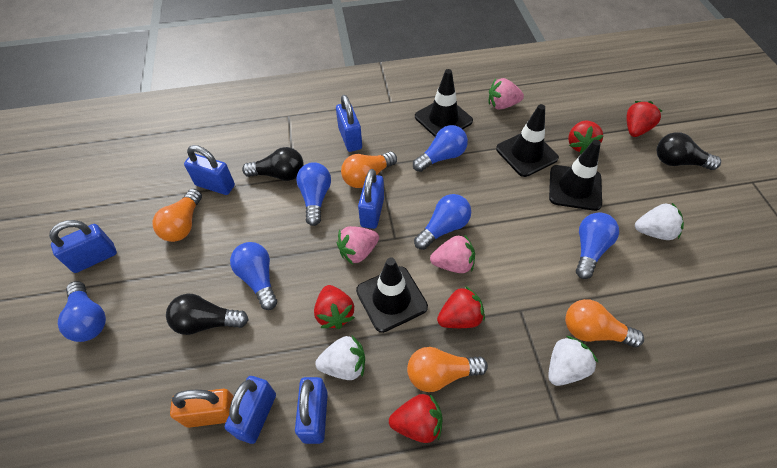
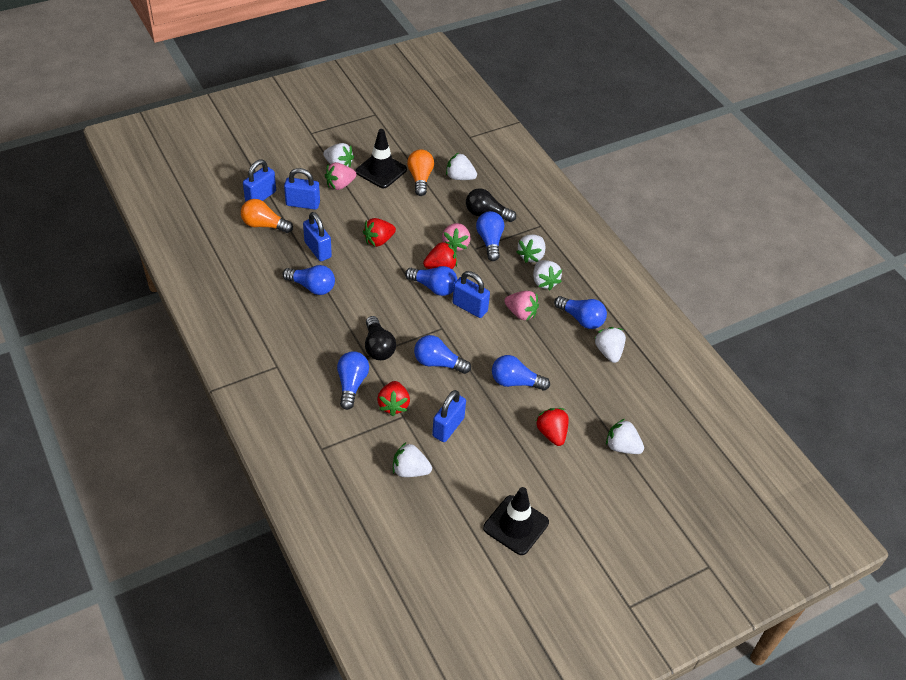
black light bulb: [166,294,248,335] [242,147,304,181] [657,132,721,170] = 3 -> [365,316,396,360] [466,188,516,222] = 2
black traffic cone: [356,258,428,333] [415,69,473,137] [496,104,559,177] [549,140,602,211] = 4 -> [356,129,407,188] [483,487,549,555] = 2
blue light bulb: [58,281,106,342] [230,242,277,310] [296,162,331,226] [413,125,468,172] [414,194,471,250] [576,212,619,279] = 6 -> [282,265,335,295] [337,351,369,410] [405,266,458,296] [414,335,471,374] [476,211,504,261] [492,355,550,391] [554,296,607,329] = 7
blue padlock: [49,220,117,273] [184,145,235,195] [225,376,276,444] [295,377,328,444] [336,95,362,152] [358,169,384,229] = 6 -> [243,159,276,201] [284,168,320,210] [303,212,332,261] [432,390,466,442] [452,271,490,318] = 5
orange light bulb: [152,189,202,242] [341,151,397,188] [407,347,488,392] [565,299,644,347] = 4 -> [241,199,293,233] [407,149,434,196] = 2
orange padlock: [170,389,233,428] = 1 -> none = 0
red strawberry: [314,285,355,329] [389,394,442,443] [437,286,485,328] [568,121,604,154] [626,101,662,137] = 5 -> [363,218,396,247] [377,381,410,416] [423,241,457,269] [536,408,569,446] = 4
white strawberry: [315,335,365,380] [548,336,599,386] [635,203,684,240] = 3 -> [323,143,354,167] [393,443,432,477] [446,153,477,180] [516,235,545,263] [533,260,562,290] [595,327,626,363] [606,419,644,454] = 7

